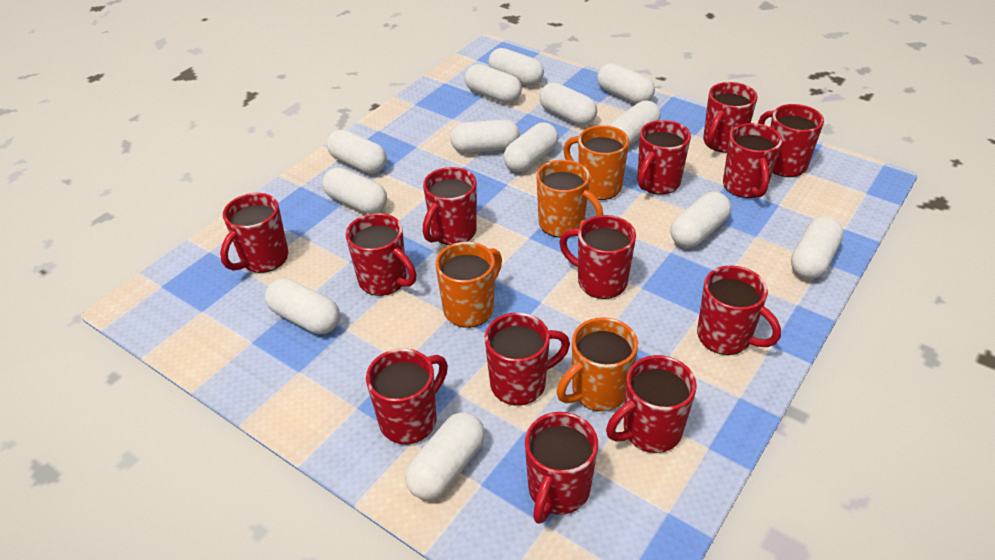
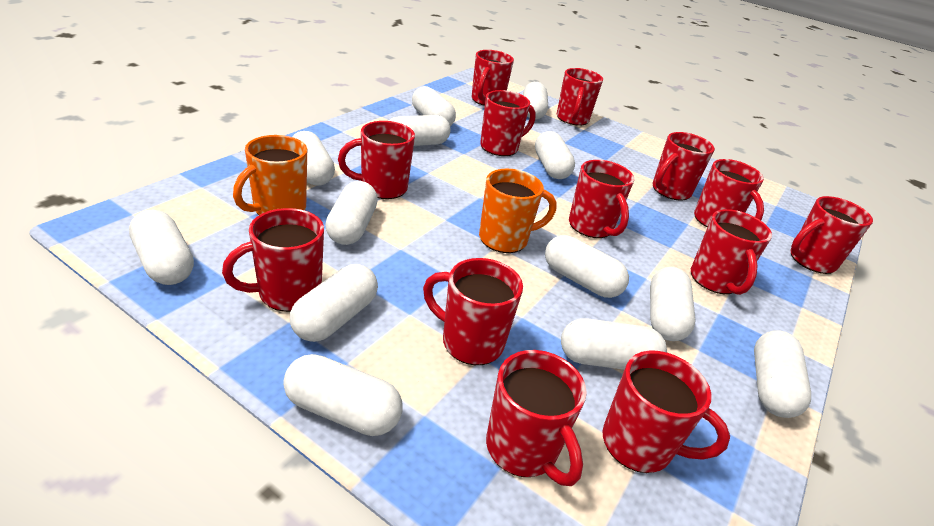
orange mug: [435,242,502,328] [537,160,603,238] [557,317,638,411] [563,125,629,200] = 4 -> [233,135,307,215] [479,169,557,253] = 2

